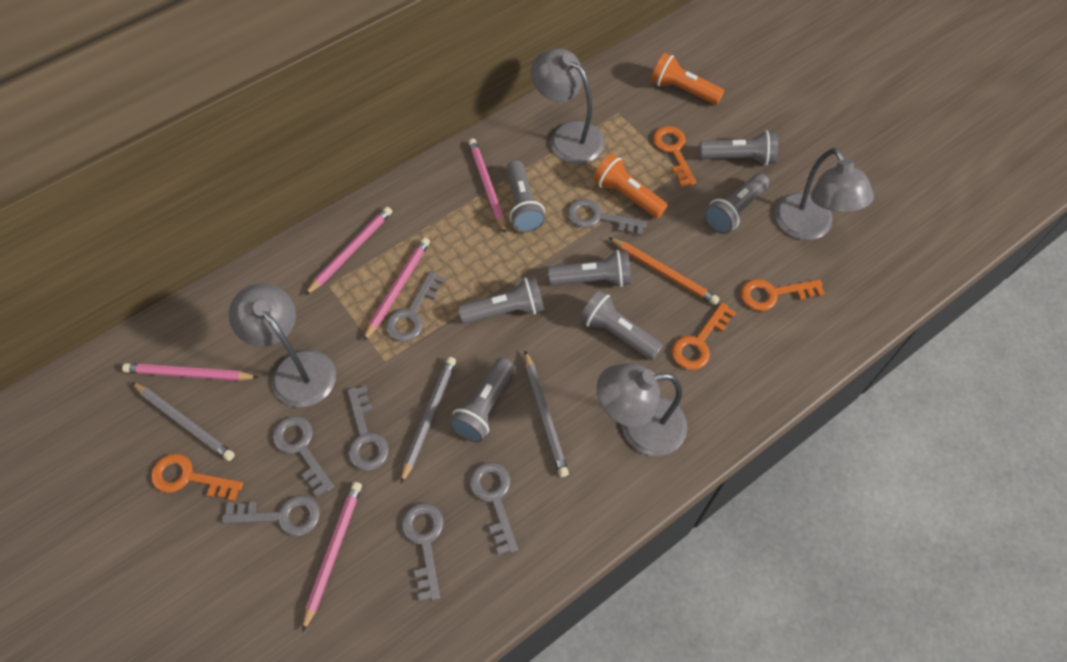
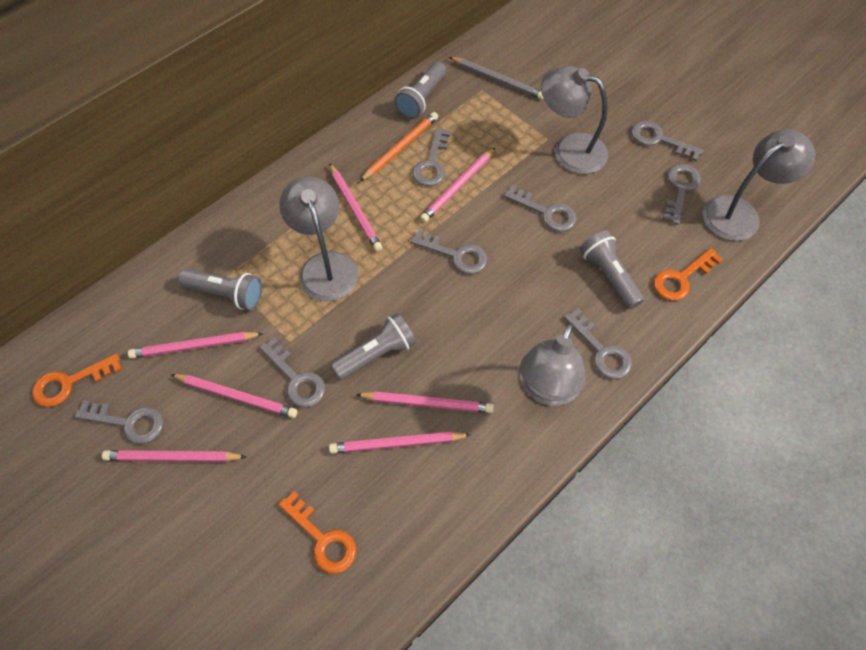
grey flashlight: [449,357,514,443] [458,277,544,324] [506,160,546,232] [548,250,631,287] [579,290,663,360] [699,130,778,165] [704,173,769,234] = 7 -> [178,269,262,310] [331,313,416,380] [394,62,446,119] [580,230,644,309] = 4
grey key: [222,495,320,536] [272,416,334,497] [347,386,389,471] [385,271,445,342] [401,503,444,601] [469,462,518,555] [567,199,647,236] = 7 -> [75,400,164,444] [260,337,325,407] [411,230,488,274] [412,128,451,186] [504,185,577,232] [564,308,632,379] [631,121,703,162] [663,164,701,225] = 8
grey pencil: [132,382,235,461] [401,357,456,483] [524,351,569,477] = 3 -> [449,57,543,100] = 1
orange flashlight: [593,154,668,218] [651,53,724,105] = 2 -> none = 0
orange key: [151,453,243,501] [653,126,697,187] [672,303,736,370] [740,279,825,311] = 4 -> [32,354,122,407] [279,491,357,574] [654,248,723,301] = 3
pink pencil: [122,363,259,381] [302,482,362,633] [305,206,392,295] [363,237,430,342] [468,138,506,234] = 5 -> [102,450,246,462] [128,332,263,359] [170,374,297,418] [329,163,382,251] [329,432,471,453] [355,391,494,413] [420,148,495,222] = 7

